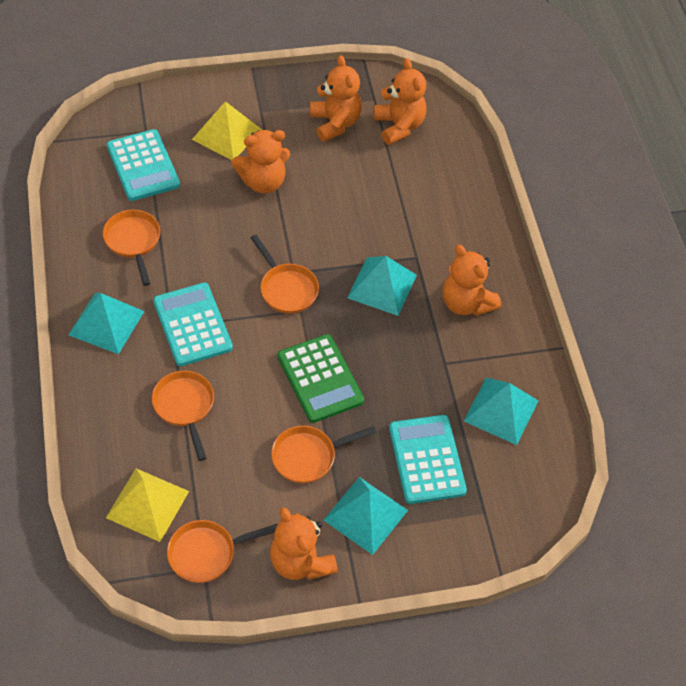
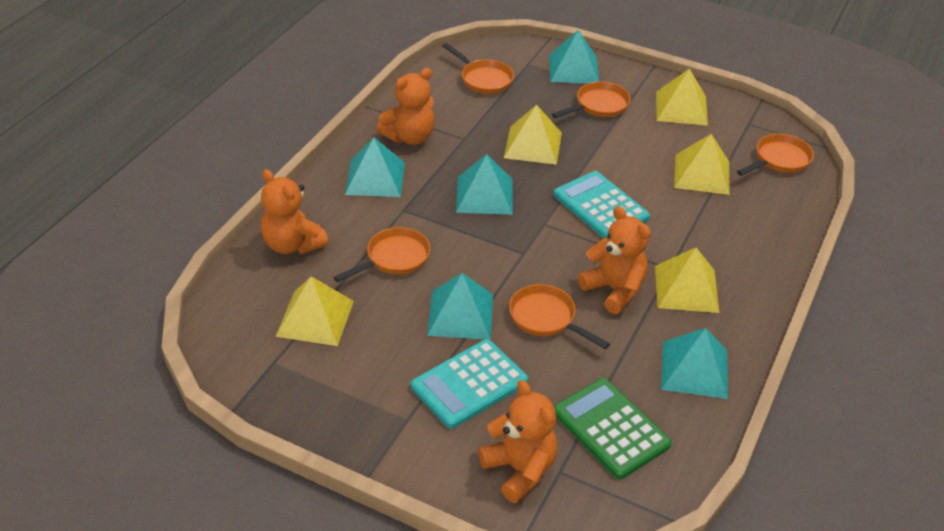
orange teddy bear: [232,130,290,194] [270,507,338,580] [310,55,362,142] [373,58,426,145] [443,244,501,316] = 5 -> [261,169,328,254] [377,68,435,145] [478,380,557,503] [578,206,651,314] = 4
turquoise calculator: [107,129,180,201] [153,282,233,366] [389,415,467,504] = 3 -> [411,339,528,429] [554,171,650,238] = 2
turquoise pyramid: [68,293,145,354] [324,477,408,555] [347,256,417,316] [464,377,538,445] = 4 -> [345,137,405,197] [427,273,493,340] [456,154,513,215] [549,30,599,84] [661,328,728,399] = 5
yellow pyramid: [106,468,189,542] [192,101,262,160] = 2 -> [275,276,354,346] [504,105,562,165] [655,248,719,313] [656,69,708,126] [674,134,729,195] = 5

